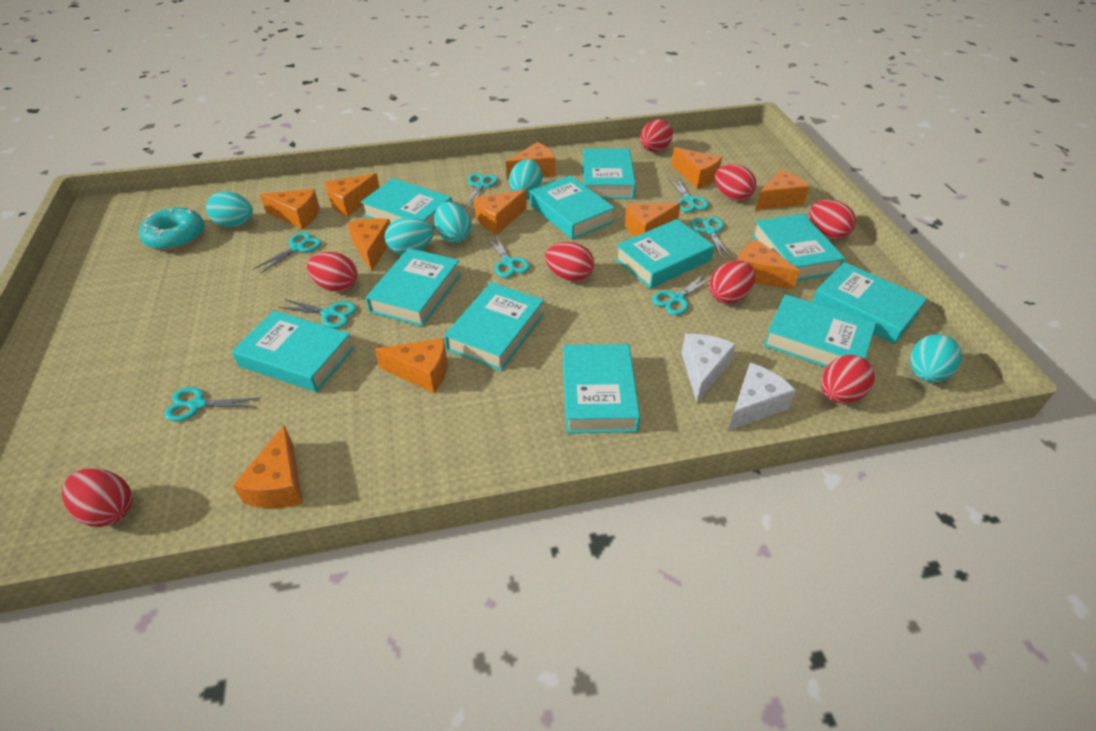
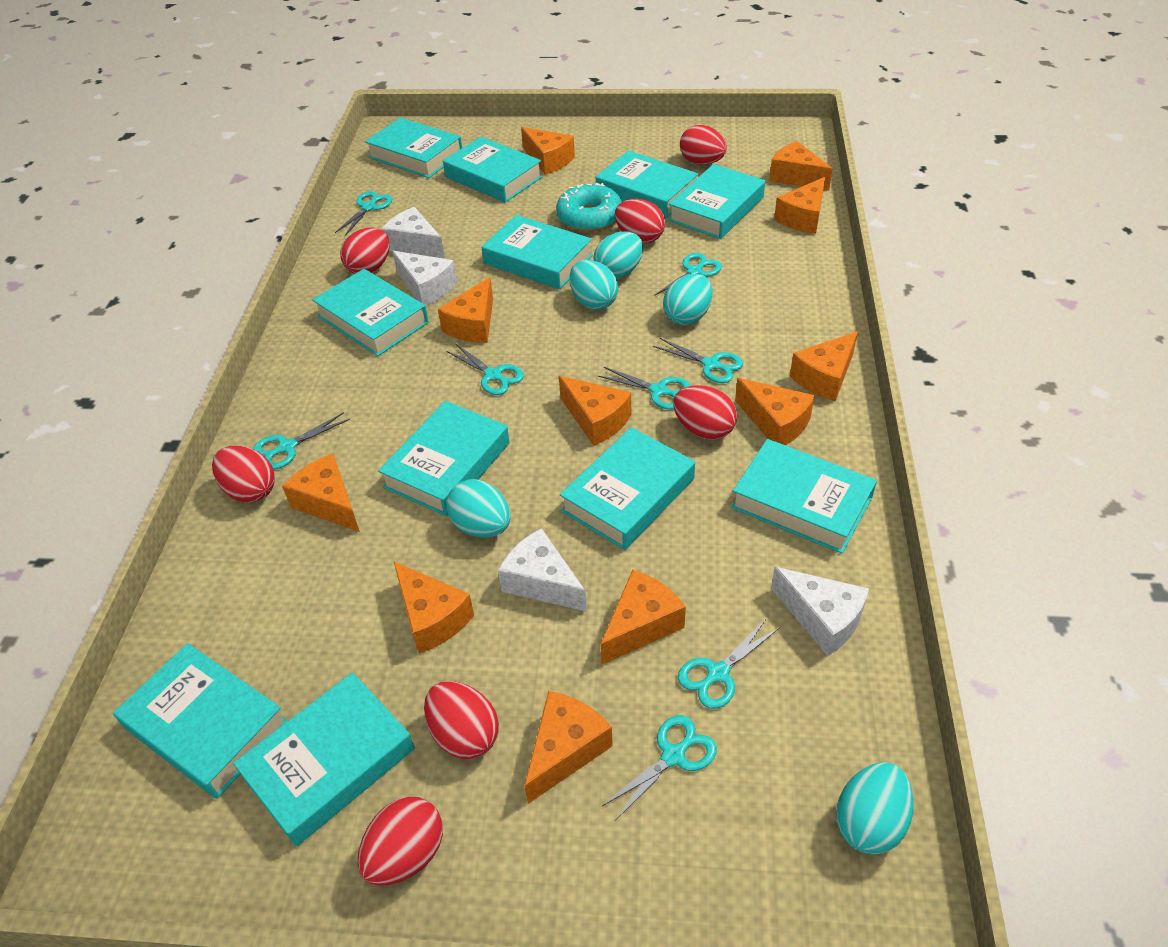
red egg: [62,468,133,527] [307,252,357,292] [545,242,594,282] [640,119,673,152] [709,261,755,304] [715,164,757,201] [809,200,856,239] [821,355,875,403] = 8 -> [212,446,275,503] [340,227,390,274] [357,796,443,886] [424,681,499,759] [615,199,665,243] [673,385,737,440] [680,125,727,165] = 7
white cheese: [682,334,736,403] [728,363,796,431] = 2 -> [382,207,445,259] [392,251,457,306] [498,528,587,612] [771,567,869,656] = 4

